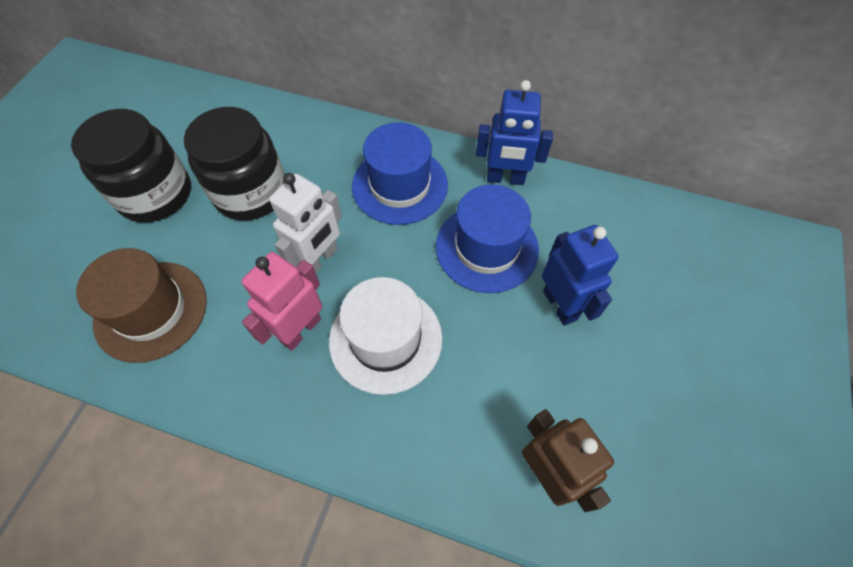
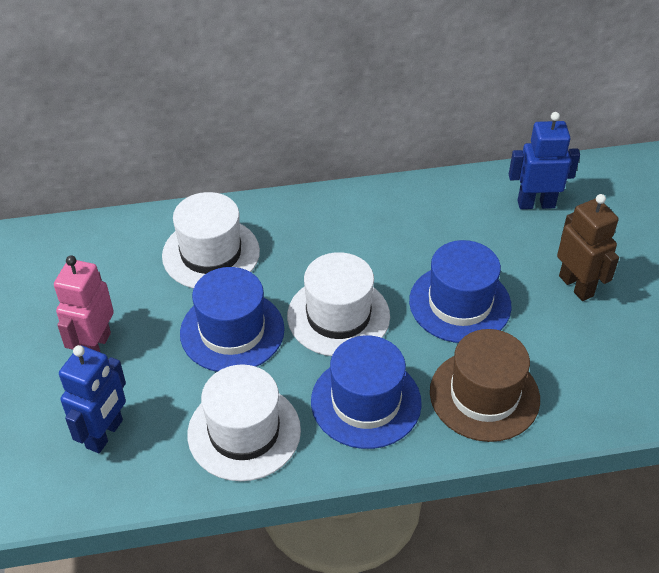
black jar: [71,109,191,223] [184,107,285,221] = 2 -> none = 0
blue hat: [352,122,448,225] [436,185,539,293] = 2 -> [180,267,285,372] [311,335,422,449] [409,240,512,343] = 3
white hat: [329,277,442,395] = 1 -> [162,192,260,289] [187,364,301,481] [287,252,390,356] = 3
white robot: [269,173,342,273] = 1 -> none = 0

